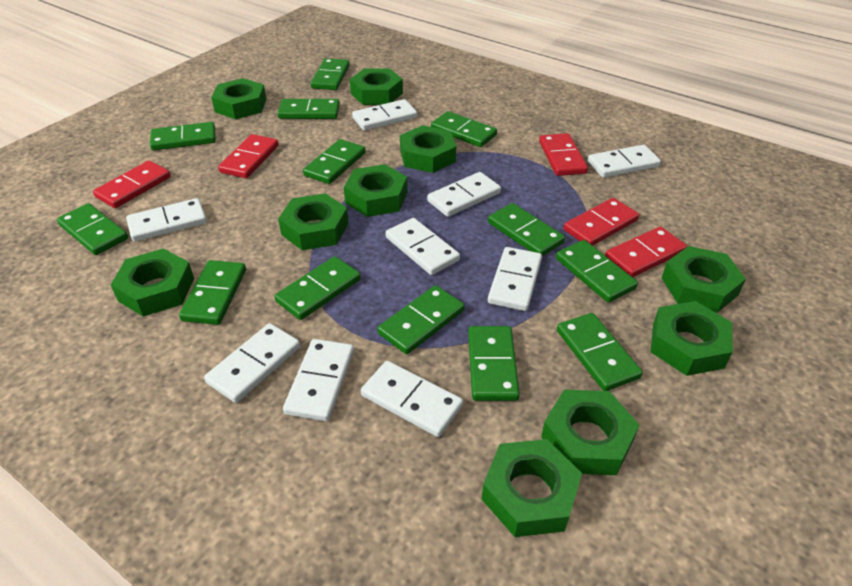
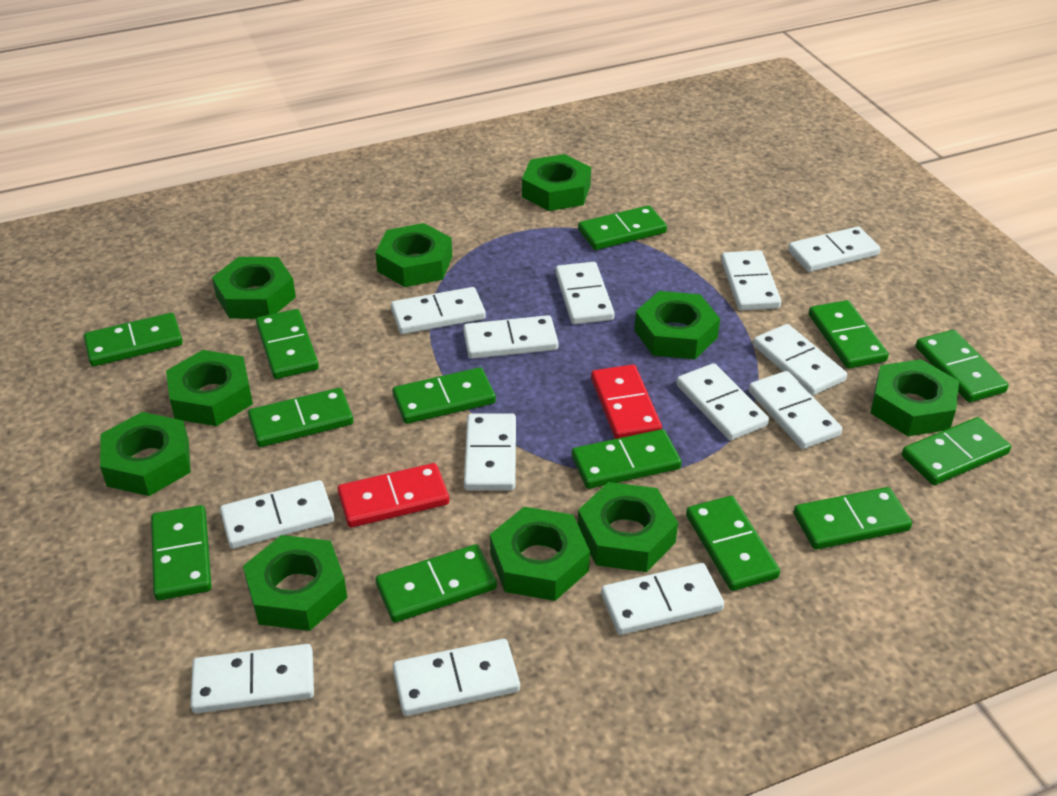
red domino: [93,161,171,208] [218,134,279,178] [539,133,588,176] [564,198,639,246] [605,227,687,277] = 5 -> [337,463,449,528] [591,364,662,439] = 2
white domino: [126,198,207,242] [204,323,300,403] [283,339,354,421] [352,99,417,131] [361,361,463,437] [386,218,460,275] [427,172,501,217] [488,247,542,311] [588,145,661,178] = 9 -> [190,644,314,713] [220,480,334,549] [391,287,486,334] [393,639,520,716] [463,315,558,359] [464,413,516,491] [555,262,615,324] [601,563,724,635] [676,363,769,440] [721,250,781,310] [749,371,842,449] [753,324,847,396] [788,226,880,272] = 13

